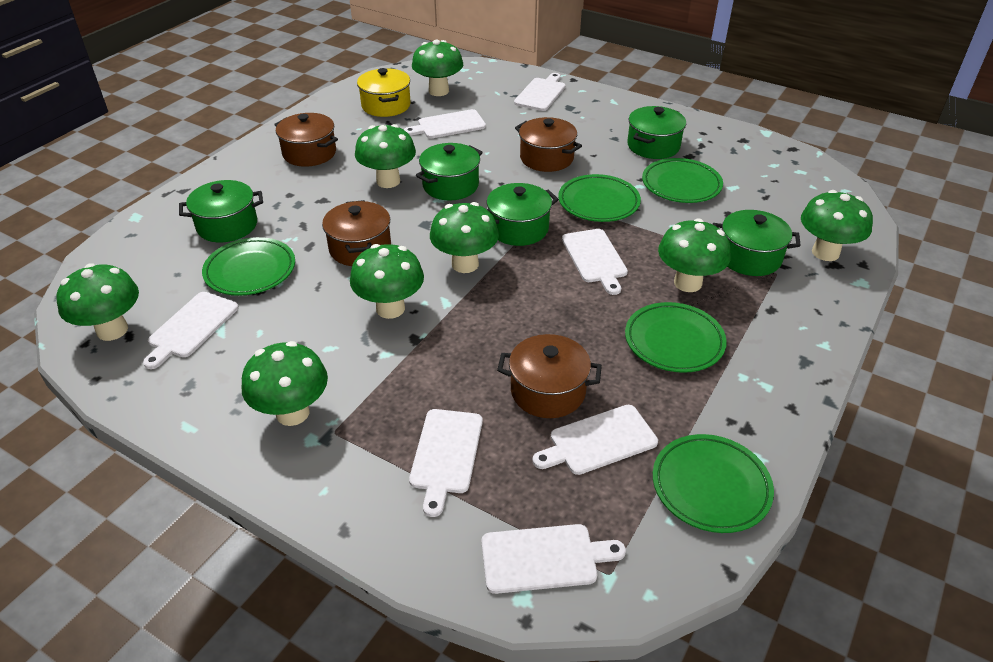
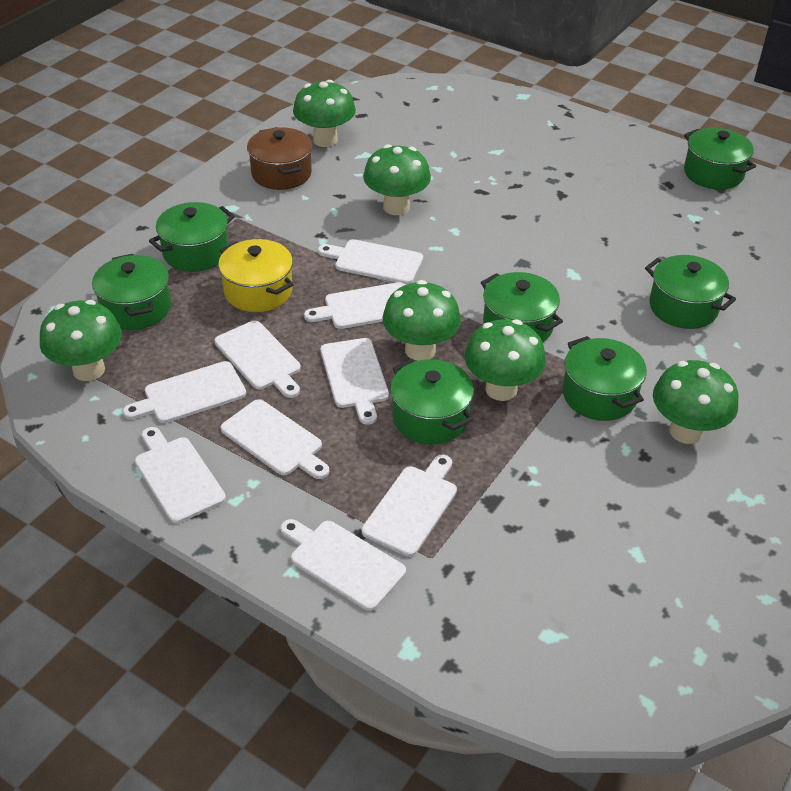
brown pot: [274,113,338,167] [322,200,391,266] [497,334,602,418] [515,117,582,172] = 4 -> [247,127,312,190] = 1
green mushroom: [56,264,139,341] [242,341,328,426] [350,244,424,319] [355,124,416,188] [412,40,463,96] [430,202,499,273] [658,218,731,292] [801,190,873,261] = 8 -> [40,300,122,381] [293,80,356,147] [363,144,431,215] [382,280,461,361] [464,319,546,401] [653,360,738,444] = 6
green plate: [202,237,295,296] [558,174,641,222] [625,302,727,373] [642,158,723,203] [653,434,774,533] = 5 -> none = 0
green pot: [179,180,263,243] [416,143,483,200] [487,183,559,246] [627,106,686,159] [713,210,801,276] = 5 -> [92,254,171,330] [149,202,235,272] [390,359,474,444] [481,272,563,342] [562,336,647,421] [645,255,736,329] [684,128,756,190] = 7
white cutting board: [143,292,239,369] [404,109,486,138] [409,409,483,517] [481,524,626,594] [514,73,565,111] [532,405,658,475] [562,229,628,295] = 7 -> [123,361,246,423] [135,427,226,523] [214,321,301,398] [221,399,329,479] [280,519,406,611] [304,282,405,329] [318,239,423,284] [320,338,389,425] [362,455,457,557] = 9

